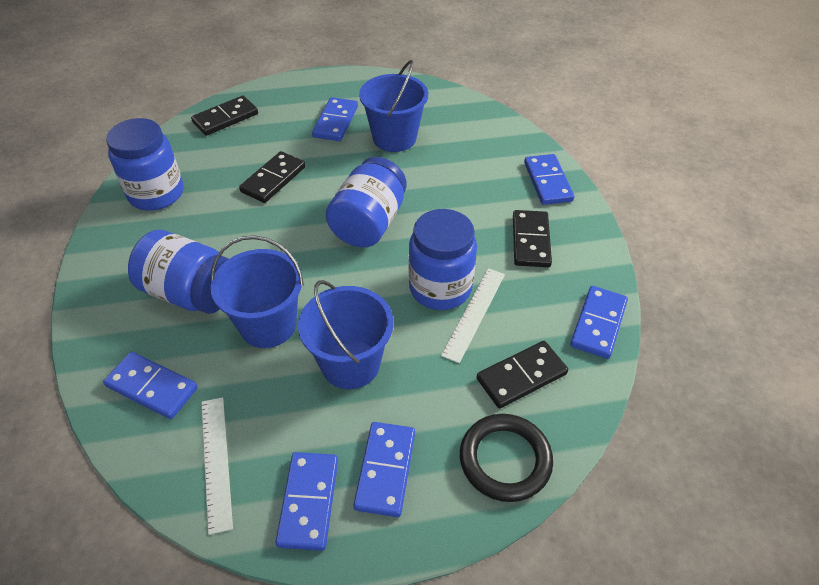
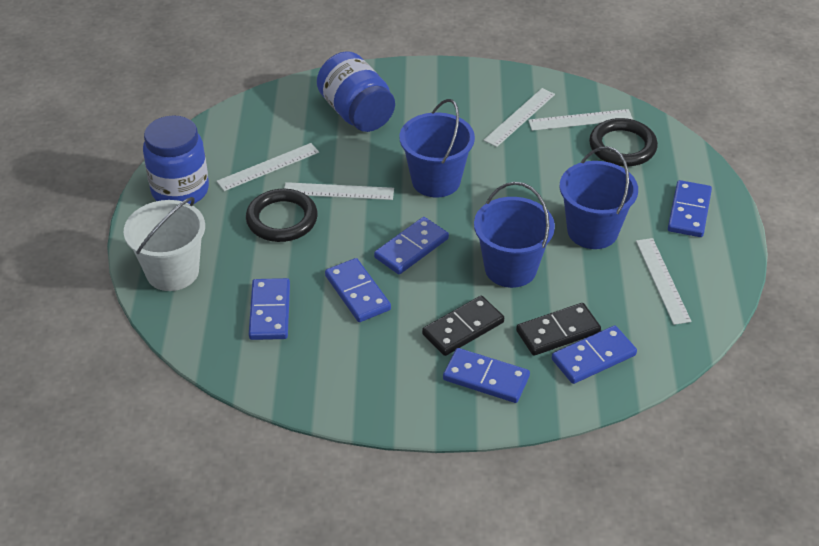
black domino: [191,96,258,136] [239,151,305,203] [476,341,568,408] [513,210,552,267] = 4 -> [422,296,504,356] [516,303,601,356] = 2
black ring: [460,414,553,502] = 1 -> [246,189,318,242] [589,118,658,167] = 2
blue jar: [106,118,183,211] [128,230,229,314] [326,157,407,247] [409,209,477,310] = 4 -> [143,115,209,204] [317,51,395,132] = 2
white bucket: none = 0 -> [124,197,205,291] = 1
white ruler: [201,397,233,535] [441,268,505,363] = 2 -> [216,143,319,191] [284,182,394,200] [483,88,555,147] [528,109,633,131] [636,238,691,325] = 5

